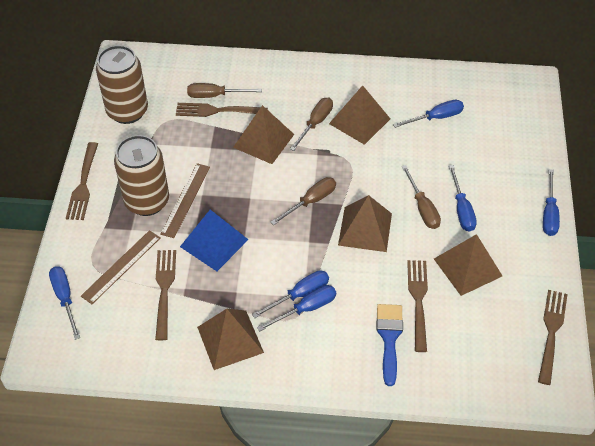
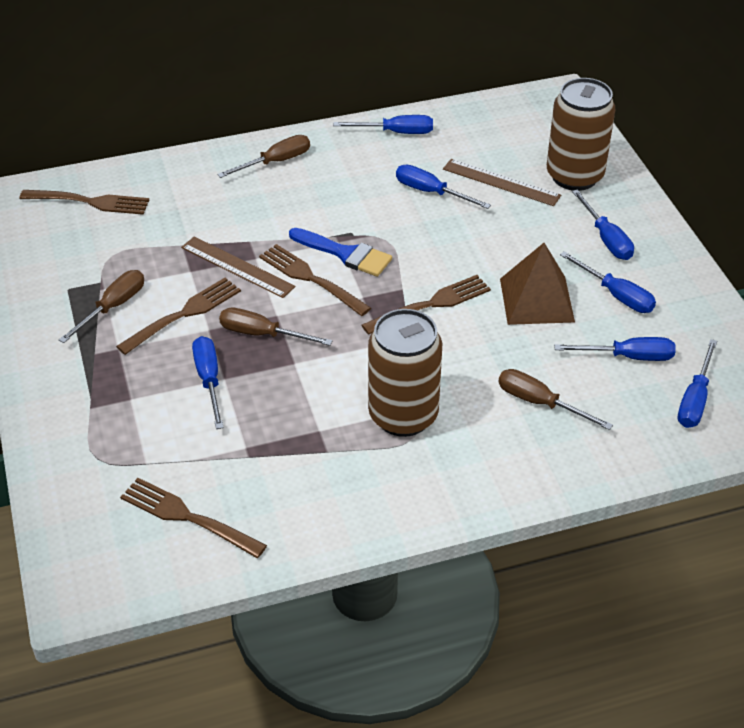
blue pyramid: [180,210,249,271] = 1 -> none = 0
blue screwdriver: [49,266,80,340] [252,270,329,318] [257,285,336,332] [393,100,464,128] [449,165,477,232] [543,169,560,236] = 6 -> [192,336,224,429] [333,115,433,134] [396,164,491,209] [554,337,676,361] [560,251,656,313] [572,189,634,260] [678,339,717,428] = 7
brown pyramid: [197,309,264,370] [233,105,294,164] [329,85,390,145] [338,195,392,252] [434,234,502,296] = 5 -> [500,243,575,325] = 1

